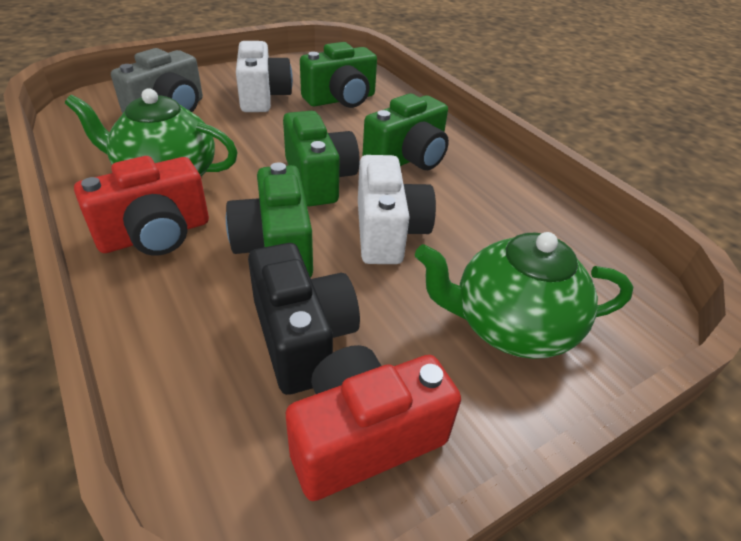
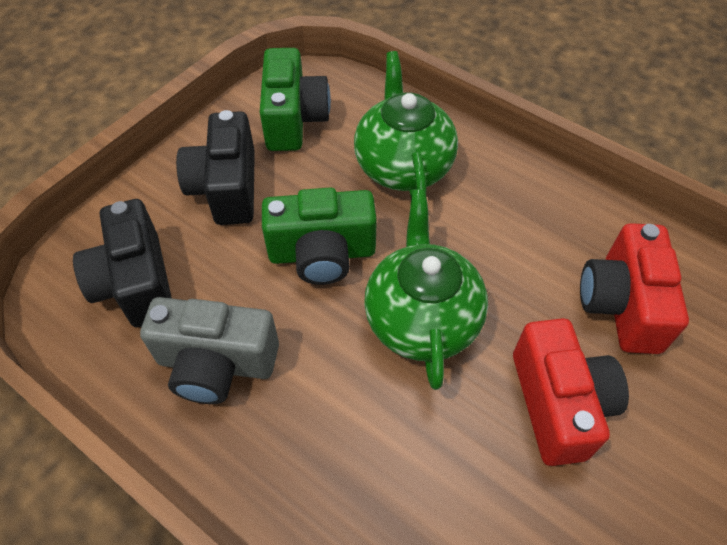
black camera: [248,243,360,395] = 1 -> [73,199,172,327] [176,110,255,225] = 2
green camera: [226,162,313,278] [283,111,360,206] [300,42,377,108] [362,93,449,170] = 4 -> [260,48,331,151] [262,188,377,285] = 2
white camera: [236,41,293,112] [358,155,436,264] = 2 -> none = 0

